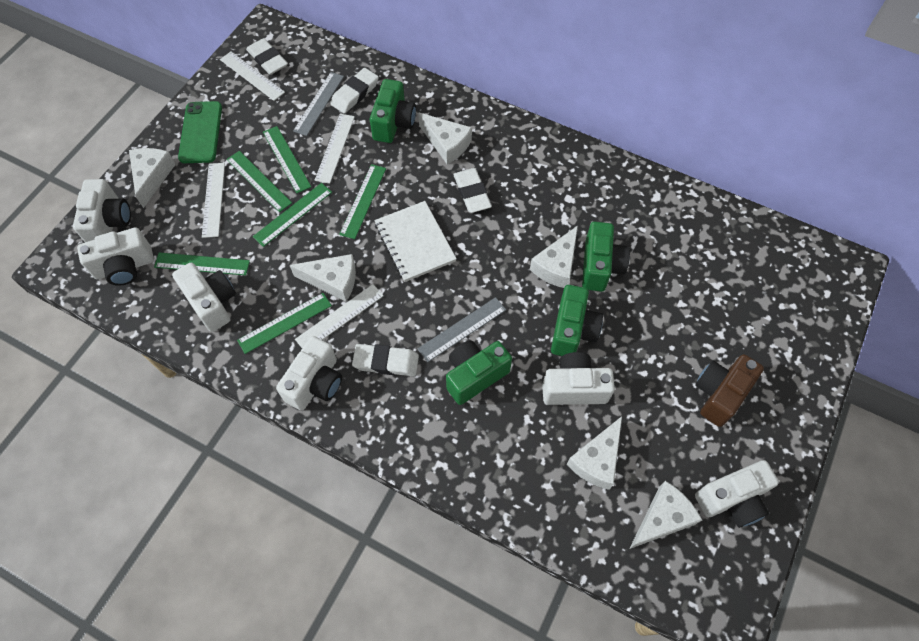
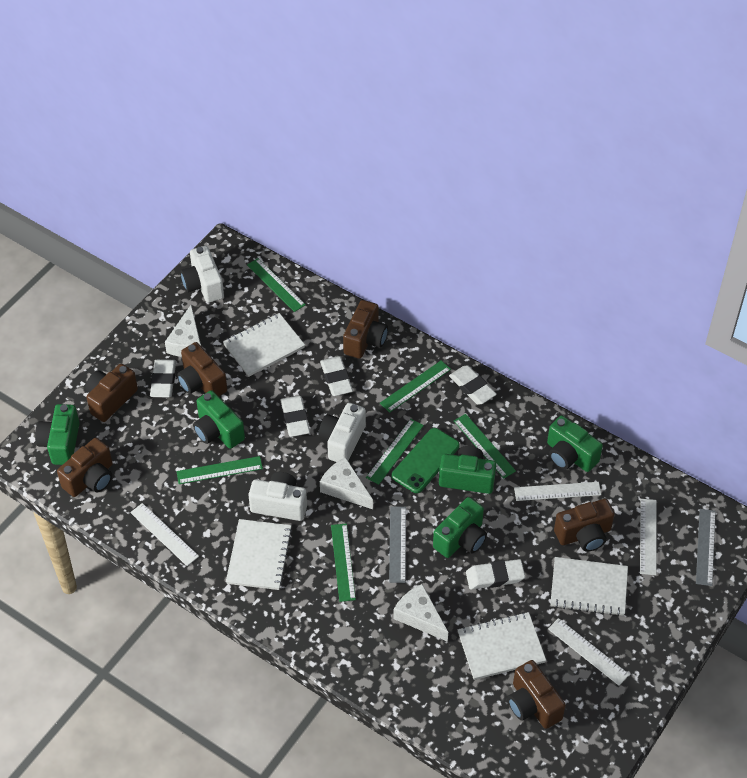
brown camera: [695,354,764,427] = 1 -> [57,438,113,497] [86,364,138,422] [177,342,227,396] [343,300,388,359] [508,660,566,729] [554,499,614,552] = 6
green camera: [370,79,416,143] [446,340,512,405] [551,285,603,356] [582,222,630,292] = 4 -> [35,404,80,465] [193,390,245,449] [433,497,487,558] [439,446,496,494] [547,415,603,472] = 5
white camera: [73,179,131,242] [77,227,154,286] [172,263,236,332] [276,336,342,411] [542,352,615,405] [695,460,779,528] = 6 -> [181,246,224,303] [248,472,307,521] [319,403,366,462] = 3
white cheese: [129,148,176,208] [290,254,356,302] [418,113,472,164] [530,225,578,288] [566,416,622,490] [629,481,702,549] = 6 -> [165,305,201,357] [320,457,373,509] [393,584,448,642] = 3
white eraser: [246,38,288,75] [330,68,379,114] [352,344,419,376] [453,168,492,213] = 4 -> [150,359,176,398] [280,396,310,437] [320,356,353,396] [449,365,497,405] [466,559,525,590] = 5
white notebook: [374,201,457,282] = 1 -> [223,313,305,377] [226,519,293,590] [458,612,546,680] [550,557,628,616] = 4

